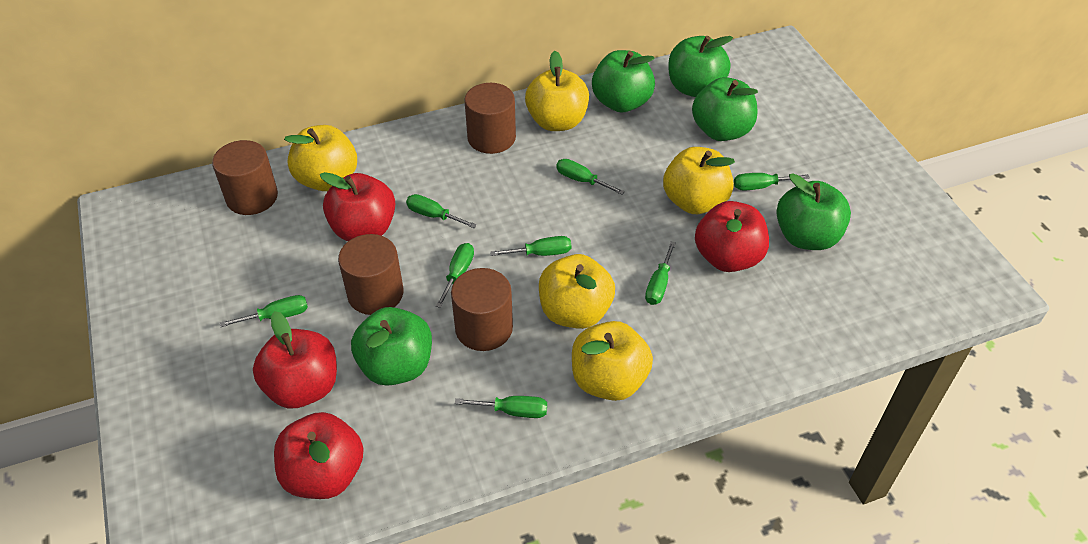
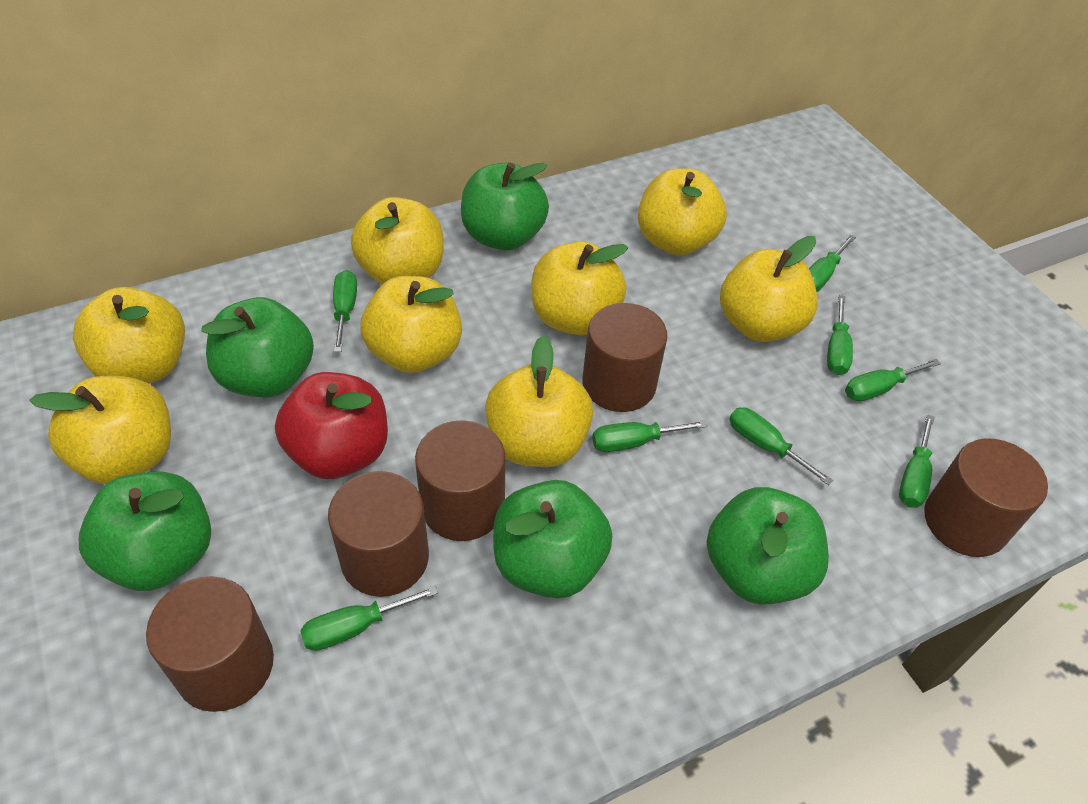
brown cylinder: [212,140,278,215] [338,234,403,315] [451,268,513,351] [464,83,516,154] = 4 -> [146,576,274,712] [328,471,429,597] [415,420,506,541] [582,303,667,412] [924,438,1048,557] = 5
red apple: [253,311,337,409] [274,412,364,499] [320,172,395,241] [695,201,769,272] = 4 -> [275,372,388,479] = 1
yellow apple: [284,125,357,191] [525,51,589,131] [539,254,615,329] [572,321,653,401] [663,147,735,214] = 5 -> [29,376,171,484] [73,287,185,384] [351,197,444,284] [360,276,462,373] [485,335,593,467] [531,242,628,335] [638,168,727,255] [720,236,818,342] = 8

